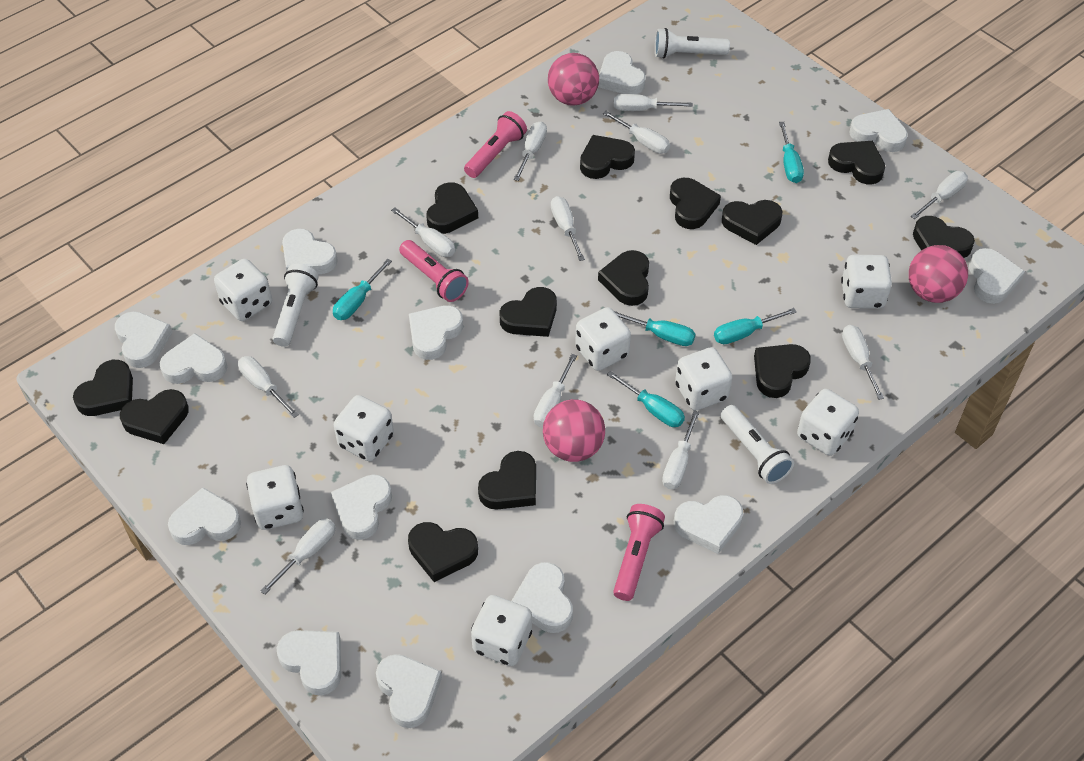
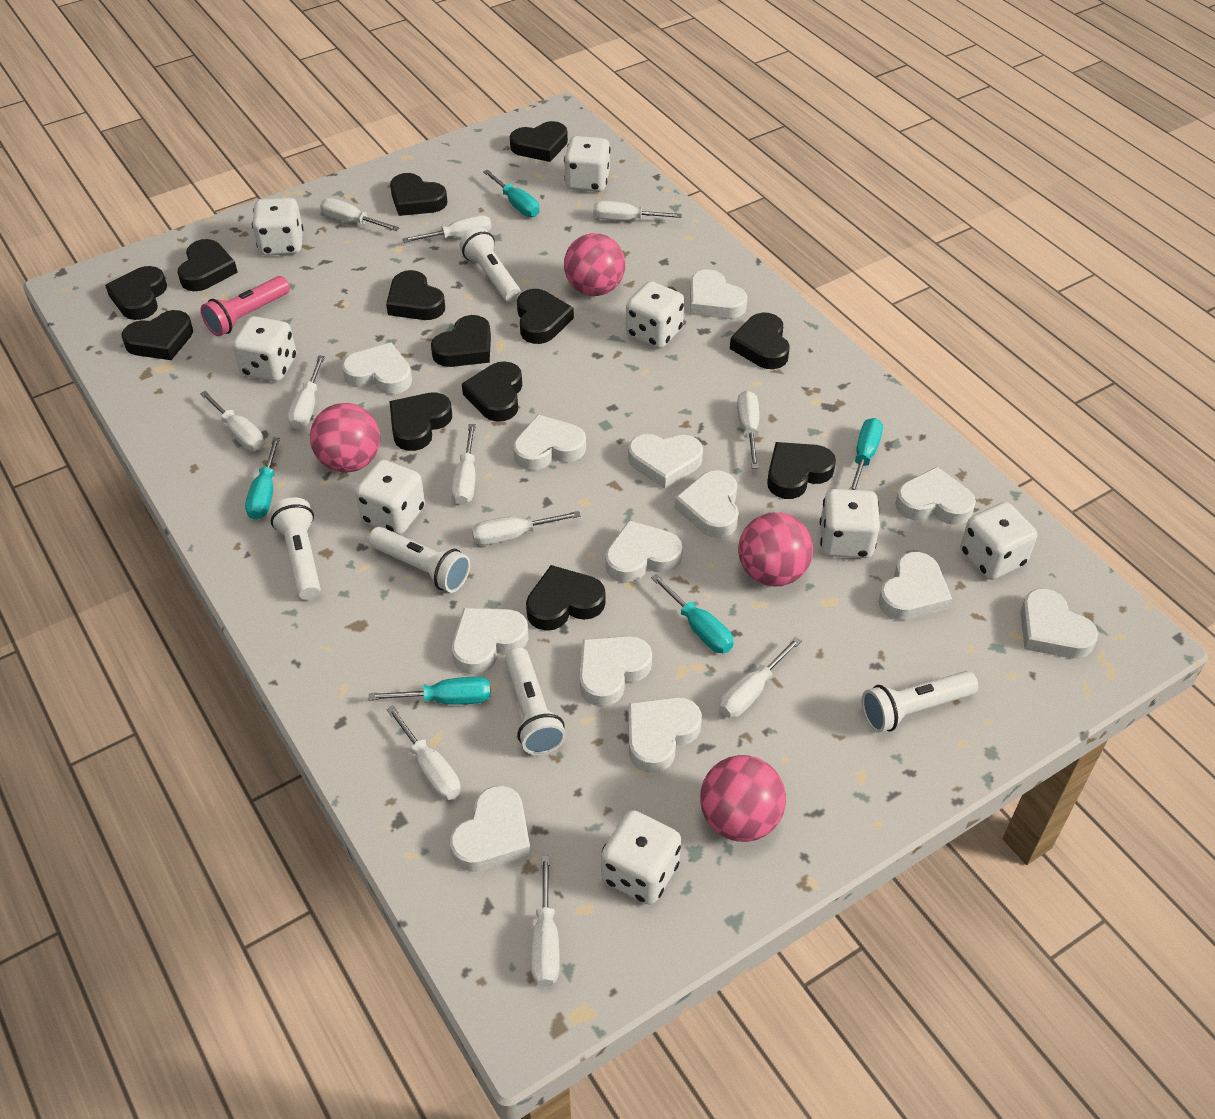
pink ball: [543,399,605,462] [548,53,599,106] [909,245,968,303] = 3 -> [310,403,380,472] [564,233,625,296] [700,755,786,842] [738,512,813,586] = 4
pink flashlight: [399,240,469,302] [464,111,527,178] [613,504,665,601] = 3 -> [201,276,290,336] = 1
white flashlight: [273,264,319,347] [655,28,730,59] [721,405,794,484] = 3 -> [271,497,321,600] [368,527,470,593] [460,227,521,302] [505,647,566,755] [861,671,978,733] = 5

